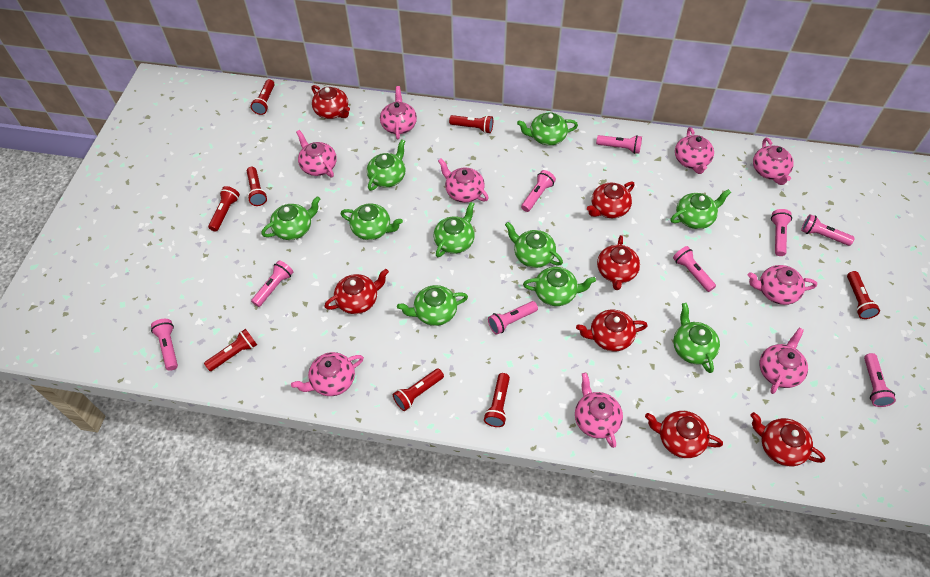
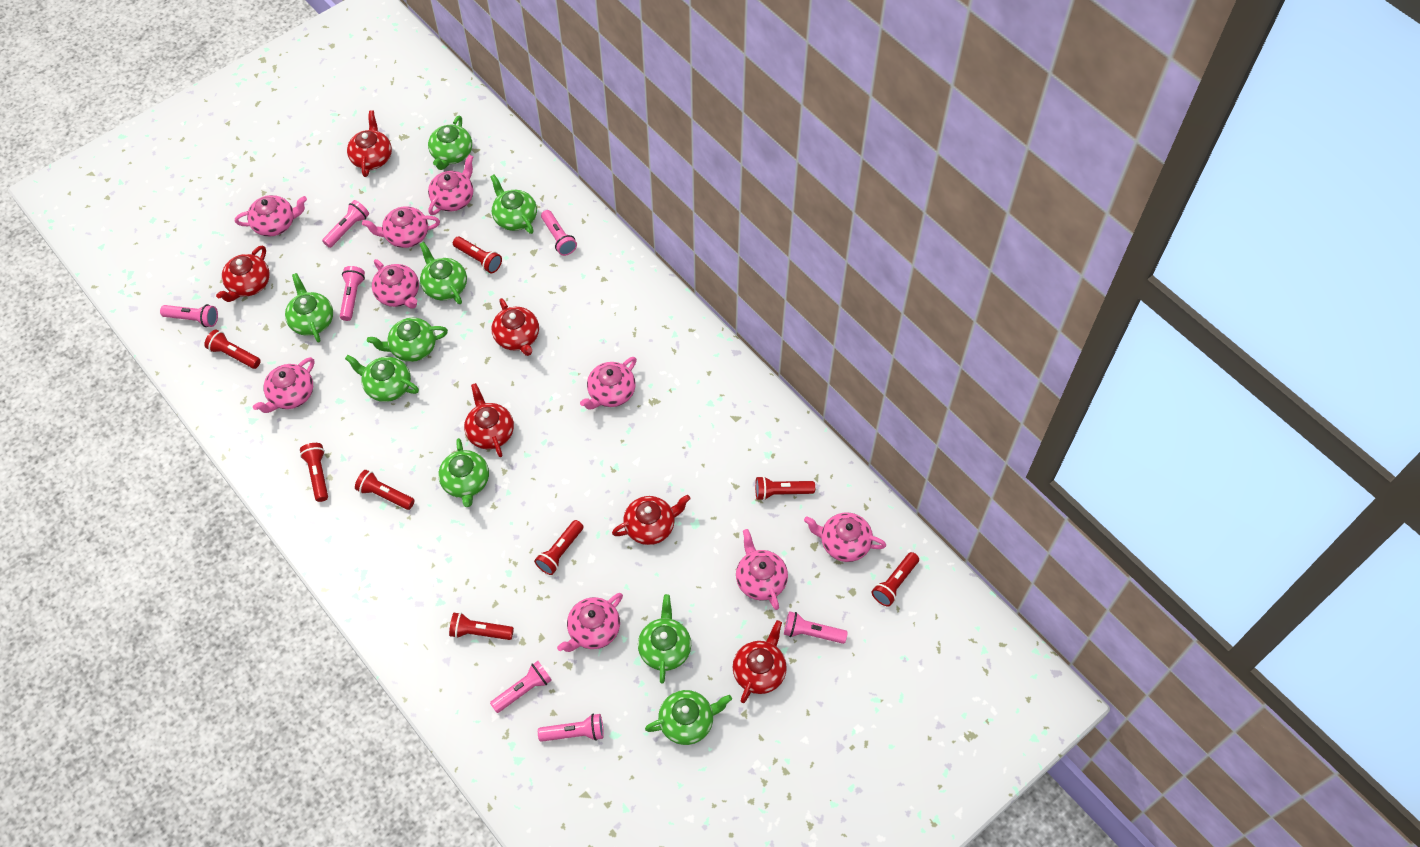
green teapot: [261,196,320,240] [340,203,403,240] [367,139,406,191] [397,285,468,326] [434,202,475,257] [505,222,563,268] [517,112,578,145] [523,267,596,306] [670,189,731,229] [673,303,720,373] = 10 -> [285,273,333,342] [345,355,419,402] [367,318,448,362] [420,242,467,304] [428,116,472,170] [438,438,489,507] [490,174,537,234] [638,594,691,684] [645,690,732,745] = 9
pink flashlight: [151,319,178,371] [251,260,293,307] [488,301,538,335] [521,170,556,212] [596,135,642,154] [673,246,716,292] [771,209,792,256] [801,214,855,246] [864,353,896,407] = 9 -> [160,304,218,327] [322,200,369,248] [340,266,365,321] [490,661,552,713] [538,714,604,742] [541,210,577,256] [784,611,848,644] = 7
red teapot: [312,85,350,119] [324,269,389,314] [576,310,648,351] [587,182,635,218] [597,235,640,290] [645,411,723,458] [750,412,825,466] = 7 -> [216,245,270,302] [347,110,392,177] [464,383,514,457] [491,298,539,356] [612,495,690,545] [733,620,787,703] = 6

